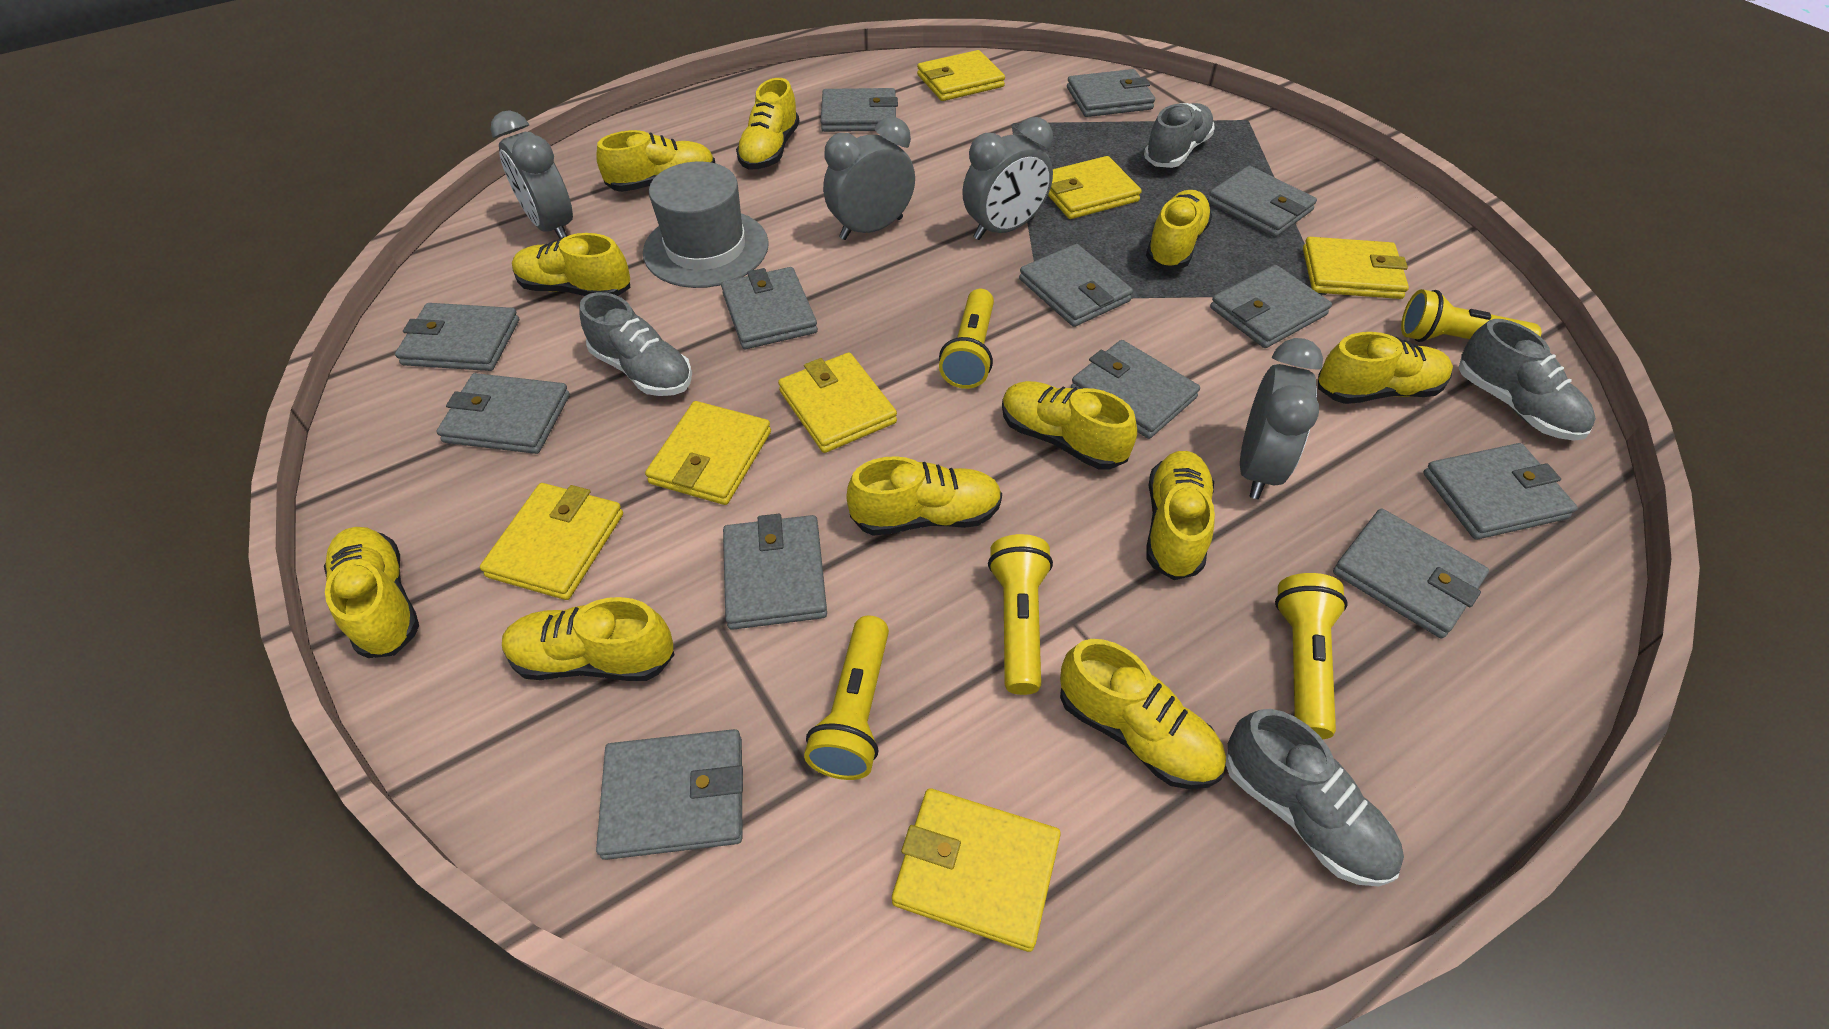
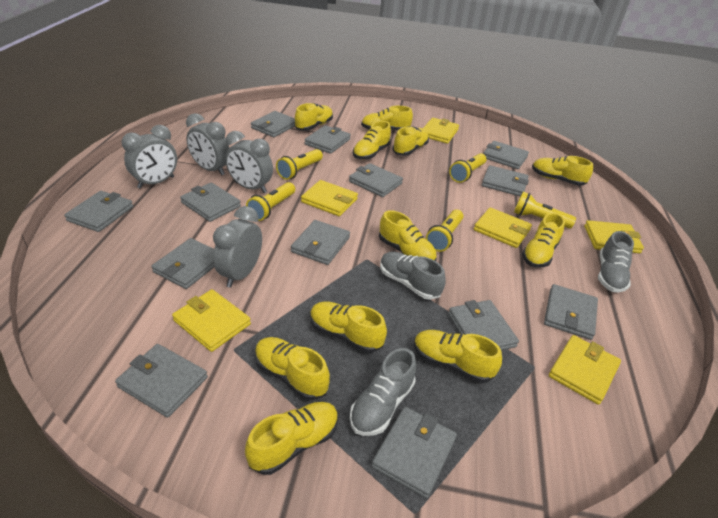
grey hat: [643,161,769,288] = 1 -> none = 0
grey shoe: [579,292,692,396] [1144,103,1215,168] [1226,709,1404,886] [1459,319,1596,441] = 4 -> [350,348,416,436] [380,252,446,300] [598,231,634,292] = 3
yellow wallet: [480,483,623,600] [645,401,771,505] [778,352,897,453] [892,788,1061,952] [917,50,1005,101] [1048,156,1142,219] [1303,237,1409,299] = 7 -> [172,289,251,352] [301,180,358,216] [423,118,459,144] [474,208,532,248] [549,335,621,405] [584,220,644,253] = 6

